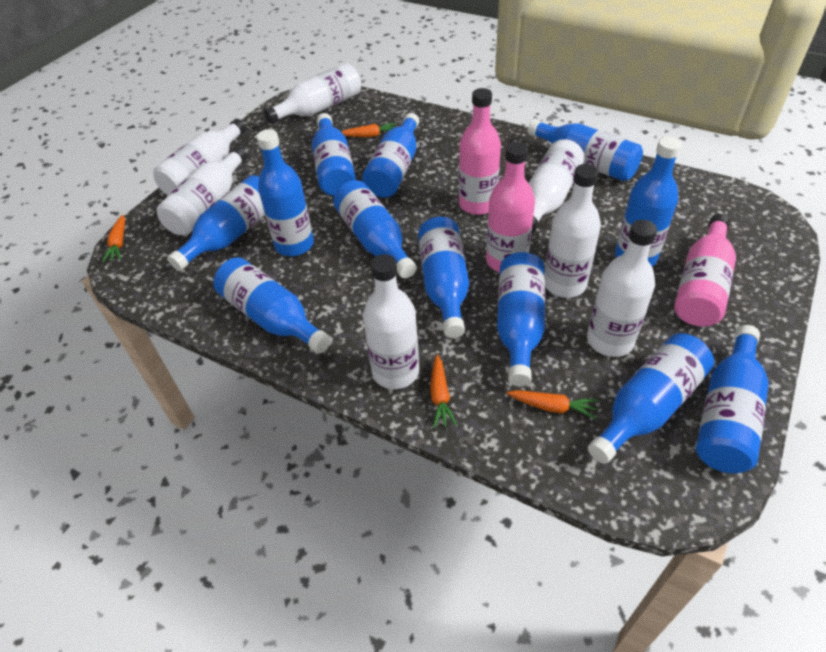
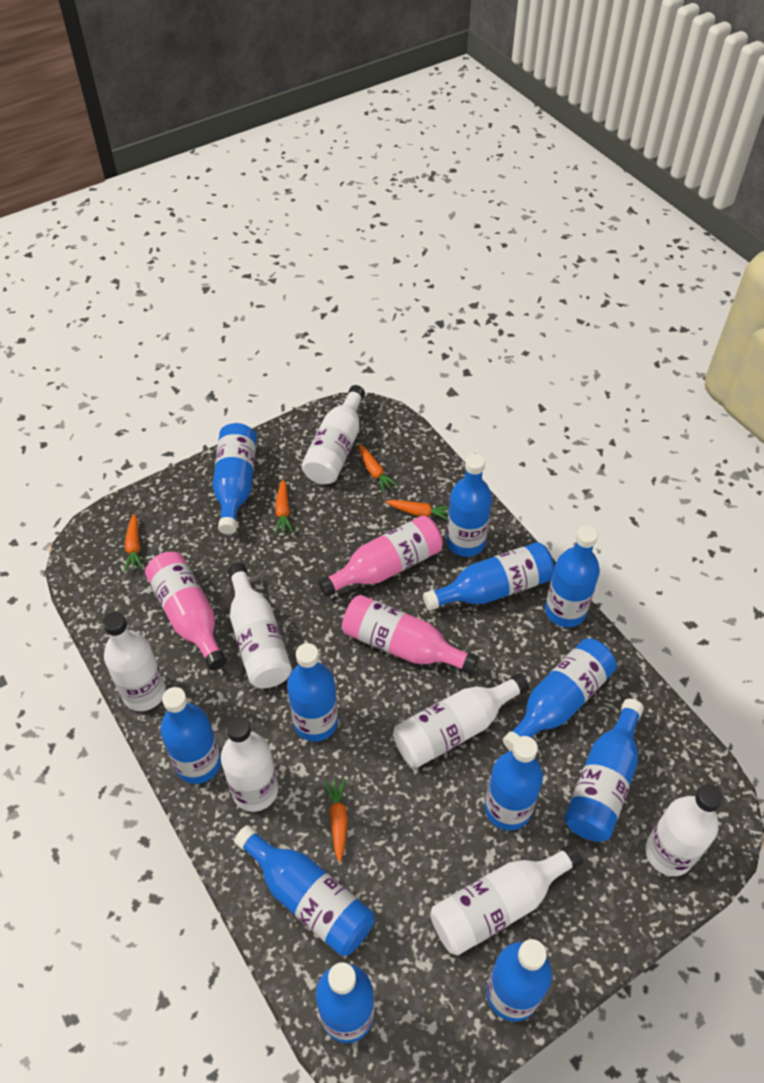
orange carrot: [102,215,125,262] [341,123,396,137] [430,354,457,428] [507,390,598,419] = 4 -> [124,514,143,571] [275,479,293,534] [324,779,348,862] [359,444,398,493] [385,500,449,520] = 5

